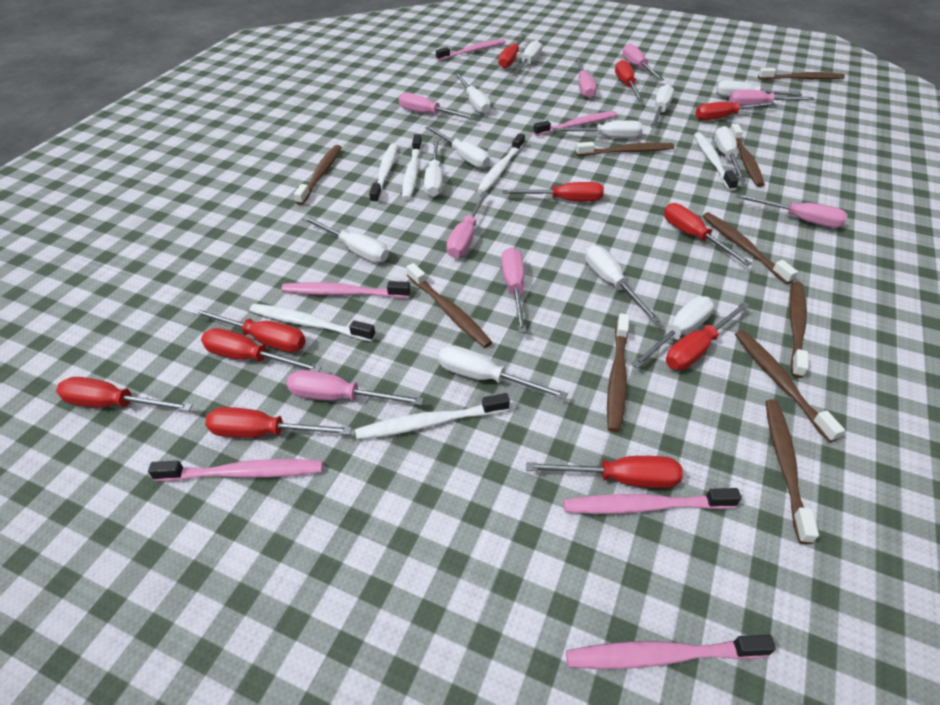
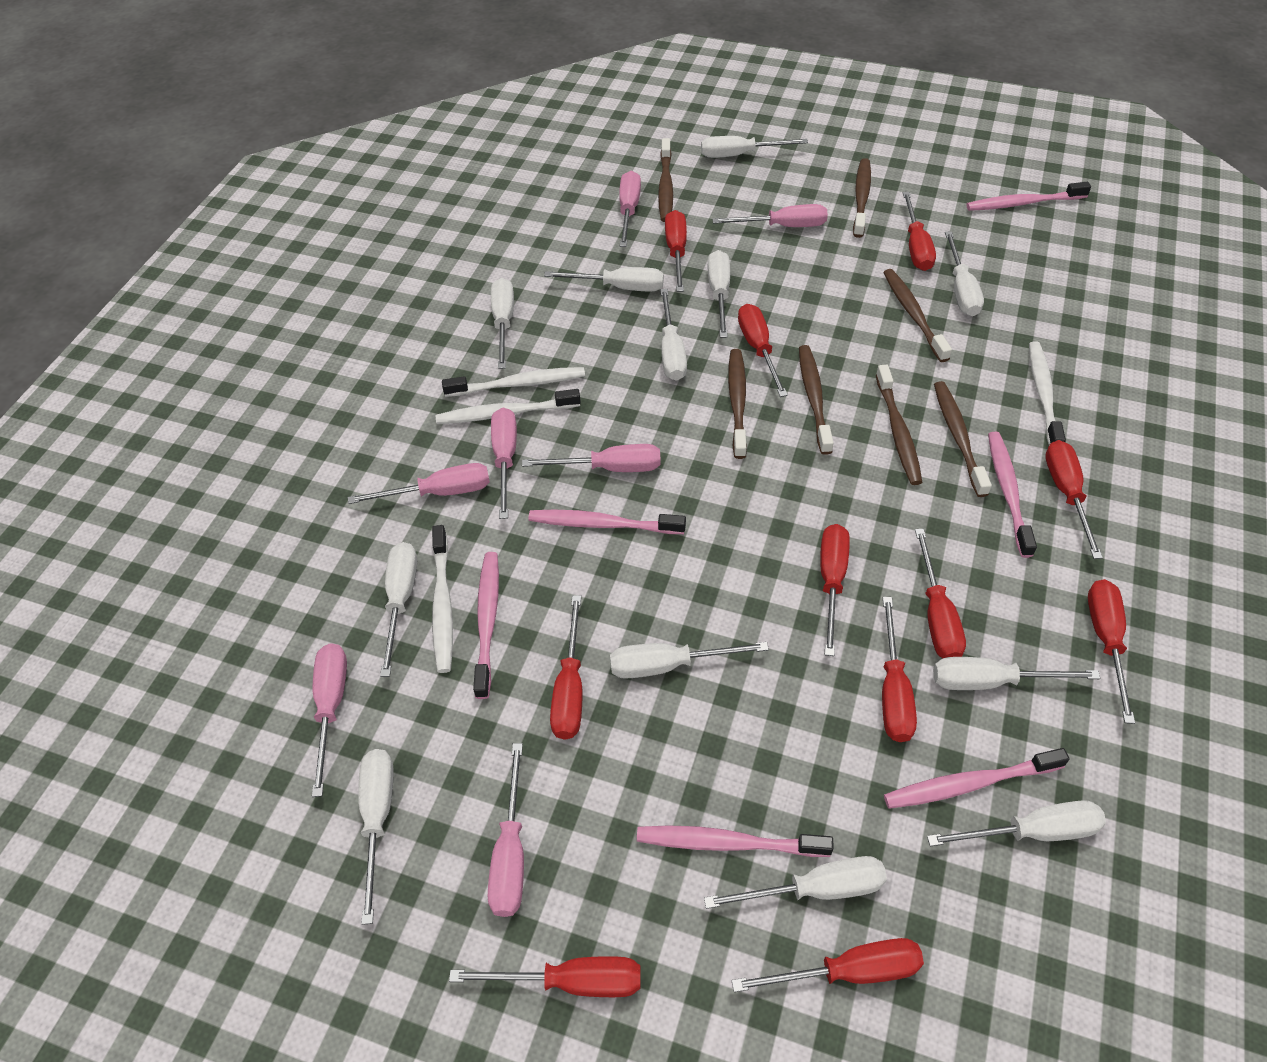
brown toothbrush: [294,145,342,205] [407,263,493,348] [576,142,674,156] [607,313,629,432] [703,212,798,284] [730,124,765,187] [735,330,845,443] [758,68,845,80] [766,399,819,544] [789,282,808,378] = 10 -> [658,138,673,222] [728,349,747,459] [799,345,833,455] [853,158,871,238] [876,365,922,485] [883,269,952,362] [934,381,992,497] = 7
pink screwdriver: [287,370,424,405] [399,93,476,119] [446,192,488,258] [501,248,527,333] [576,58,597,98] [622,44,664,81] [729,90,814,106] [736,194,848,228] = 8 -> [312,643,347,797] [348,463,490,504] [488,743,524,917] [491,408,517,519] [522,444,661,472] [619,171,641,247] [712,204,828,227] = 7
white toothbrush: [250,304,375,342] [355,393,510,440] [369,143,398,204] [402,134,422,200] [477,133,525,194] [694,133,739,191] = 6 -> [432,525,453,673] [436,389,581,424] [442,367,585,397] [1029,341,1066,445] = 4

